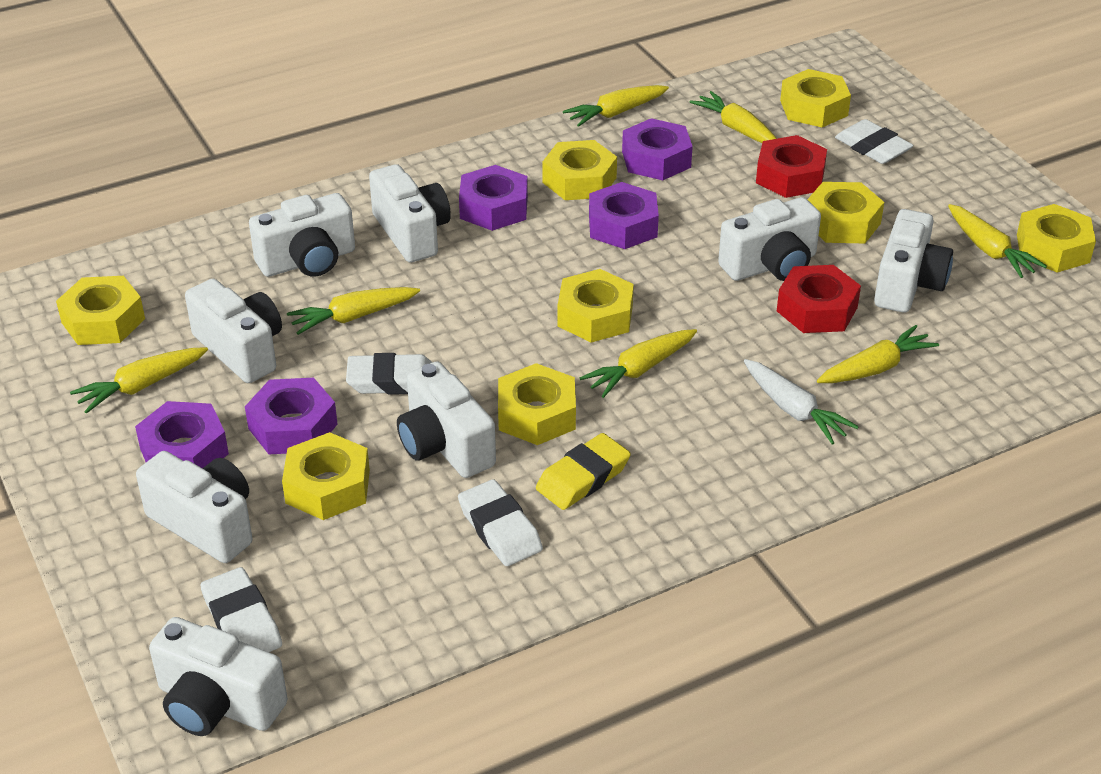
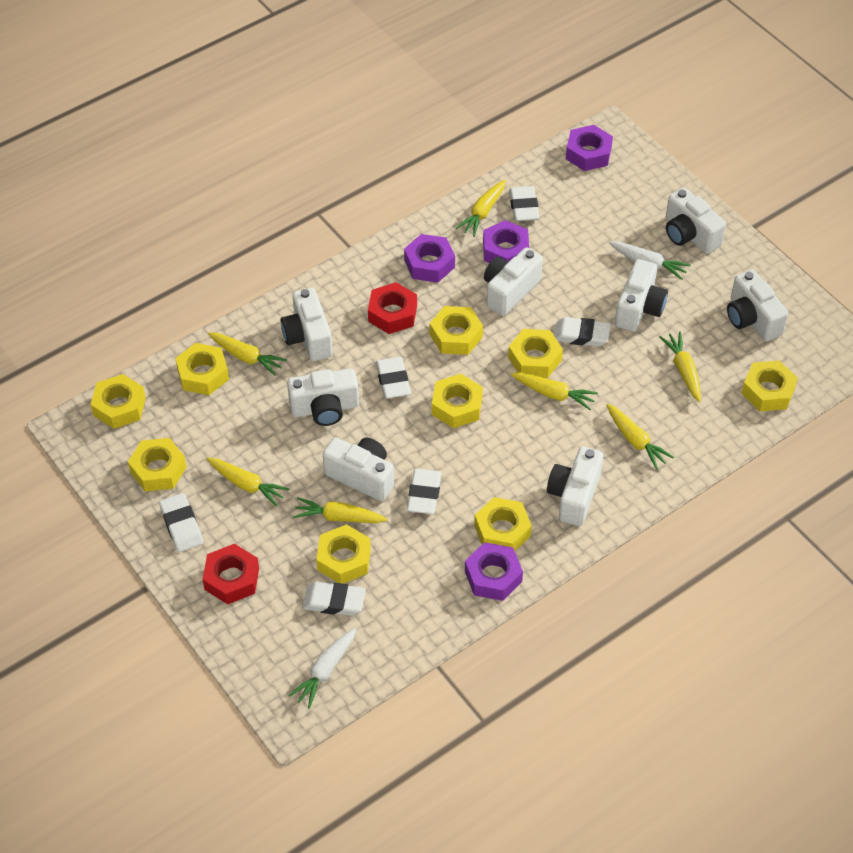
purple nut: [135,401,229,468] [245,378,338,454] [459,165,528,231] [589,182,659,249] [622,118,693,180] = 5 -> [404,234,455,282] [465,542,523,601] [483,220,529,263] [566,125,613,171] = 4
white carrot: [744,359,859,444] = 1 -> [288,628,356,709] [609,242,691,280] = 2
white eraser: [201,567,282,652] [346,353,433,395] [458,479,543,566] [835,119,914,164] = 4 -> [159,493,203,552] [302,582,366,616] [376,357,411,398] [407,469,442,514] [509,186,540,221] [554,317,611,347] = 6
yellow eraser: [536,433,631,510] = 1 -> none = 0
yellow nut: [56,276,145,345] [282,432,370,520] [498,363,576,445] [542,140,617,200] [558,269,634,342] [780,69,851,128] [807,182,884,243] [1017,204,1096,273] = 8 -> [91,374,146,429] [128,438,187,491] [175,343,229,395] [316,524,371,584] [430,306,483,355] [432,374,483,428] [474,497,532,551] [508,329,563,378] [741,361,798,411] = 9

